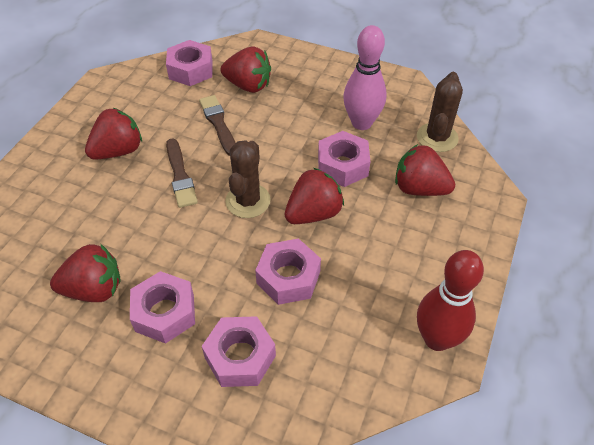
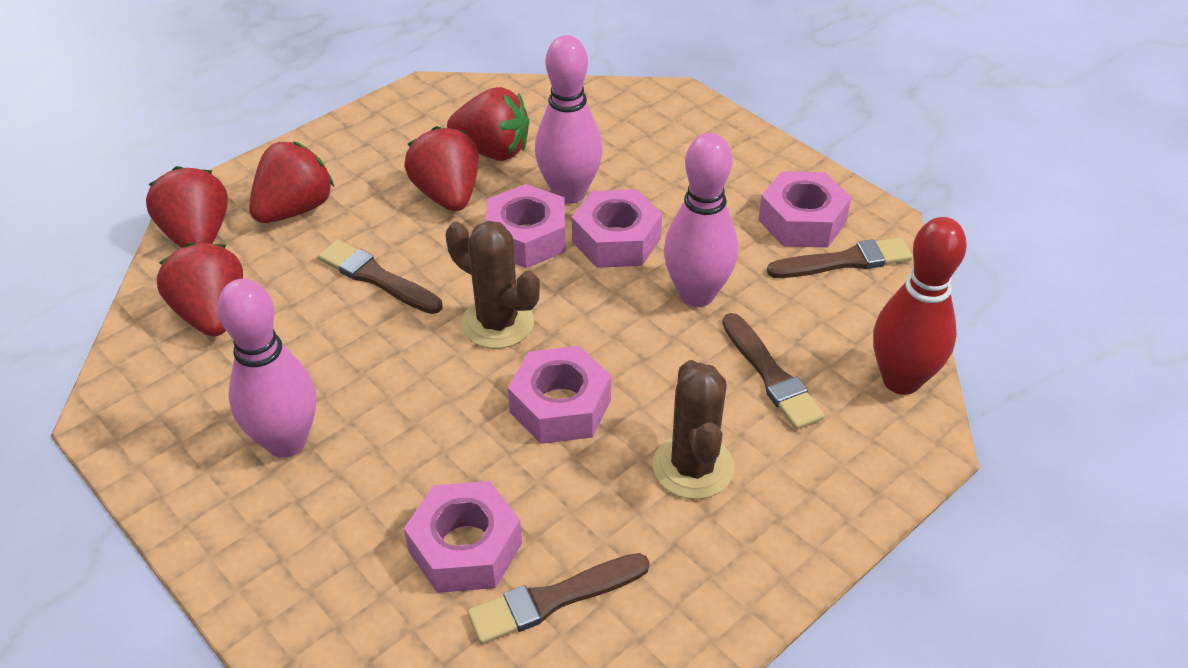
brown brush: [166,138,198,208] [199,95,236,156] = 2 -> [318,240,442,314] [468,553,650,644] [722,313,825,430] [767,237,913,278] = 4
pink bowling pin: [343,25,387,130] = 1 -> [217,279,316,458] [535,35,603,204] [664,133,738,307] = 3

